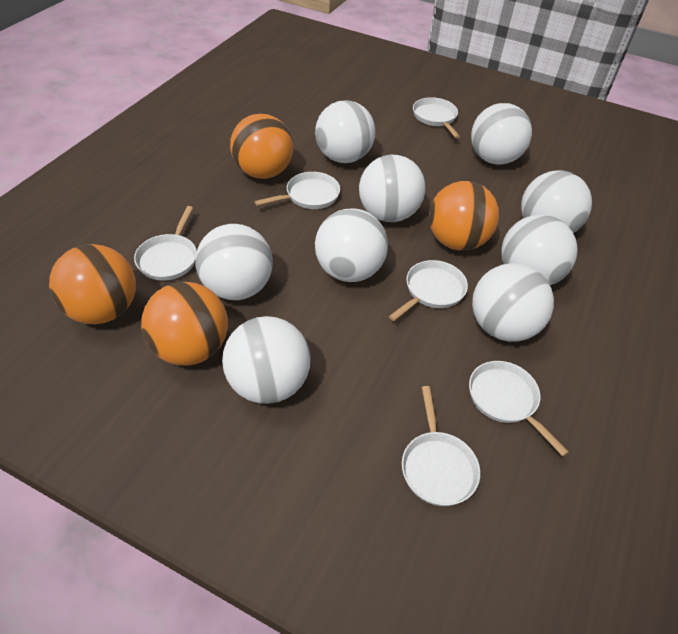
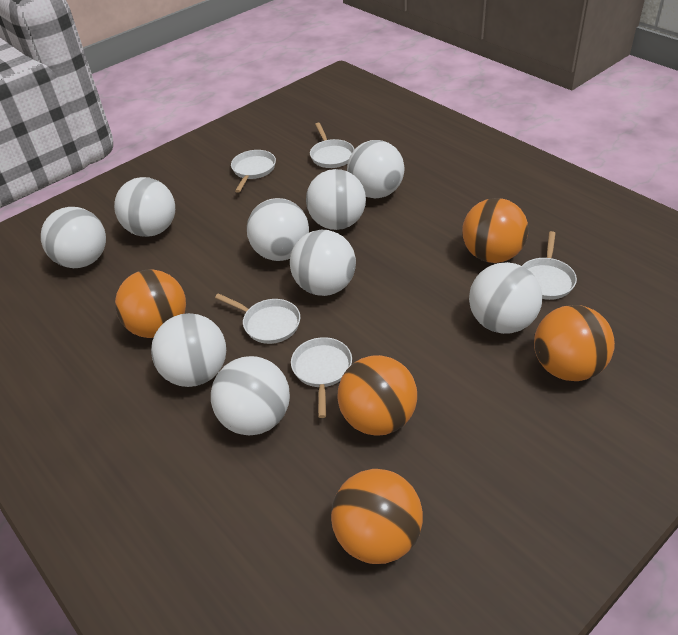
orange ball: [49,244,136,324] [141,282,228,366] [230,114,293,179] [429,181,499,251] = 4 -> [115,270,186,338] [331,469,423,564] [337,355,417,436] [462,198,529,263] [534,305,615,381] = 5
white pan: [134,206,197,281] [254,172,340,209] [389,260,468,321] [402,386,480,506] [413,97,460,138] [469,361,569,457] = 6 -> [215,293,300,344] [231,150,276,193] [291,337,352,418] [310,123,354,168] [522,231,577,300] = 5

